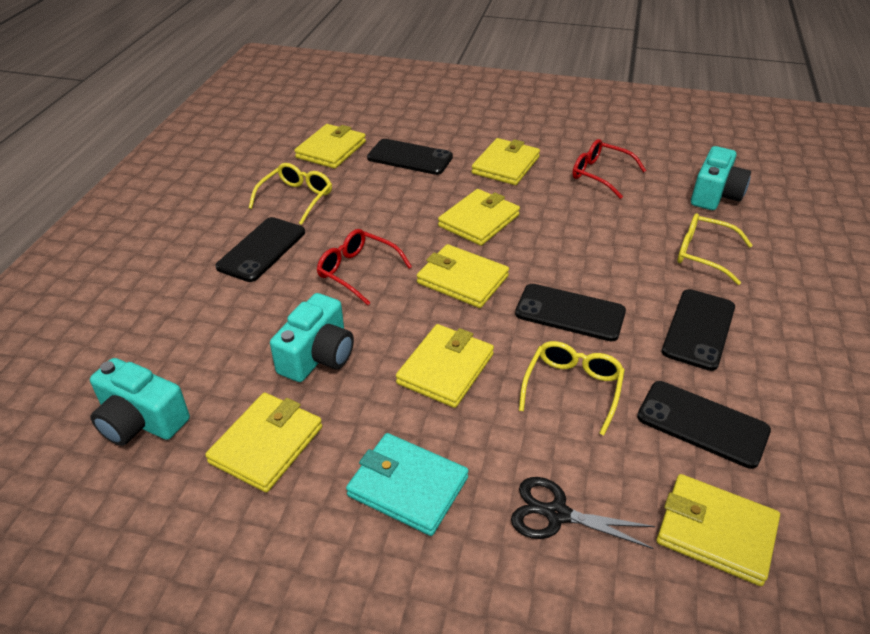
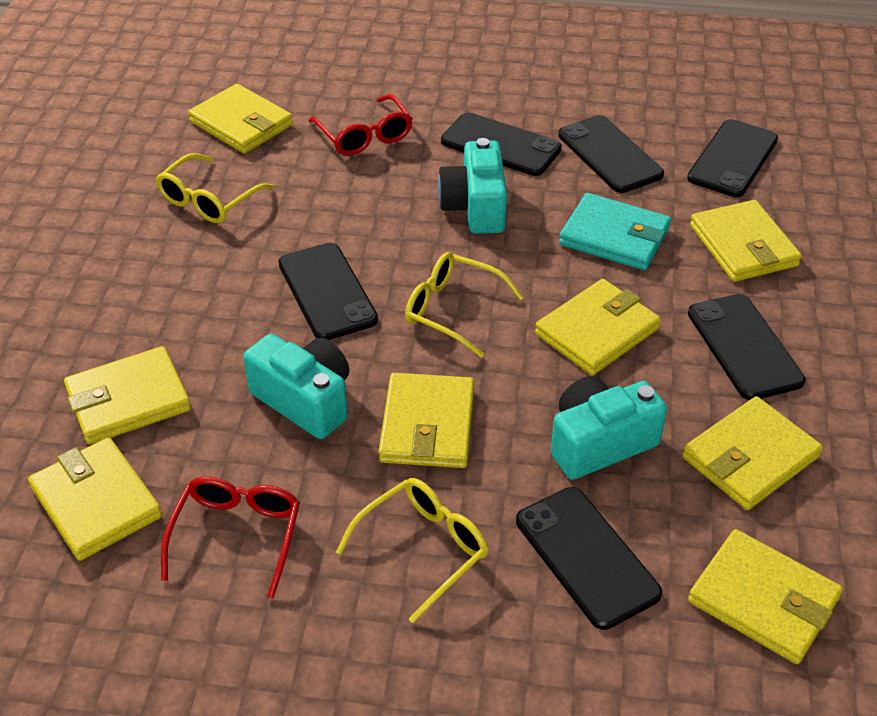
black phone: [215,217,305,282] [367,139,453,175] [515,284,626,341] [637,381,771,469] [662,289,735,371] = 5 -> [278,243,378,340] [441,112,562,176] [516,487,662,630] [558,115,664,193] [687,119,778,197] [688,294,806,400] = 6
black scissors: [511,477,656,549] = 1 -> none = 0
yellow wallet: [205,392,322,492] [294,124,366,169] [396,324,494,408] [417,244,509,308] [438,189,520,246] [471,138,540,185] [657,474,780,586] = 7 -> [28,437,162,561] [64,346,191,445] [188,84,293,154] [379,373,474,468] [535,279,661,375] [682,396,823,510] [688,529,843,664] [690,200,802,282] = 8

